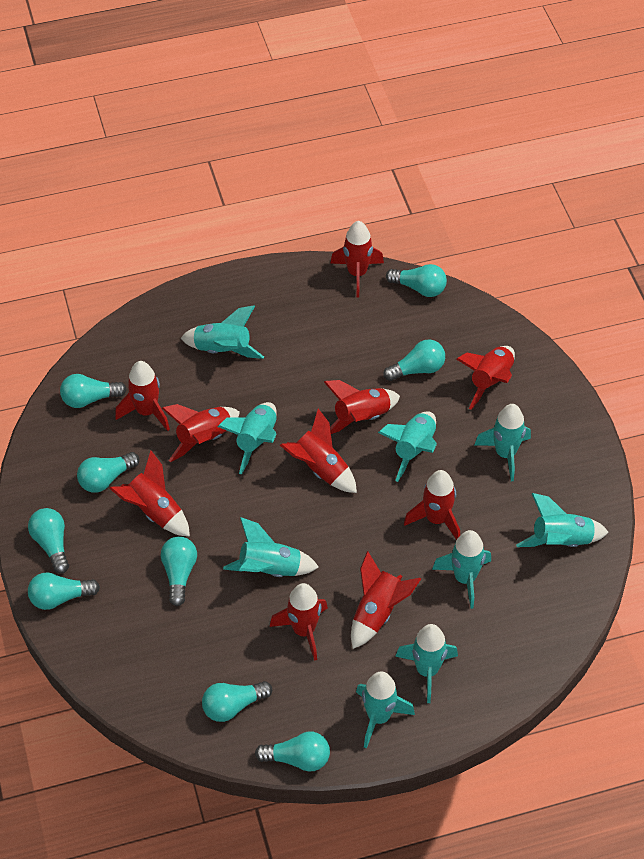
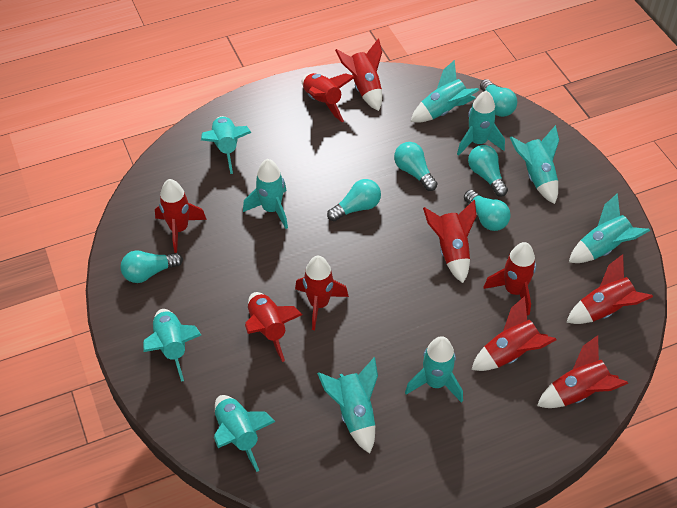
turquoise light bulb: [28,508,69,574] [28,573,100,610] [60,374,127,408] [77,452,139,493] [161,536,197,606] [202,681,272,722] [255,732,330,772] [383,339,445,381] [386,264,447,297] = 9 -> [120,251,183,283] [327,179,381,221] [394,142,437,191] [464,190,511,231] [468,145,508,197] [480,79,517,117] = 6
turquoise rocket: [181,305,264,359] [217,402,277,474] [223,517,319,577] [356,671,415,749] [378,411,437,482] [395,624,458,703] [432,530,491,609] [474,404,531,481] [516,493,608,547] = 9 -> [143,309,201,382] [201,116,251,174] [214,395,275,472] [243,159,288,229] [317,357,378,454] [405,336,463,403] [411,60,479,123] [457,91,505,156] [510,125,559,204] [569,193,650,263] = 10

